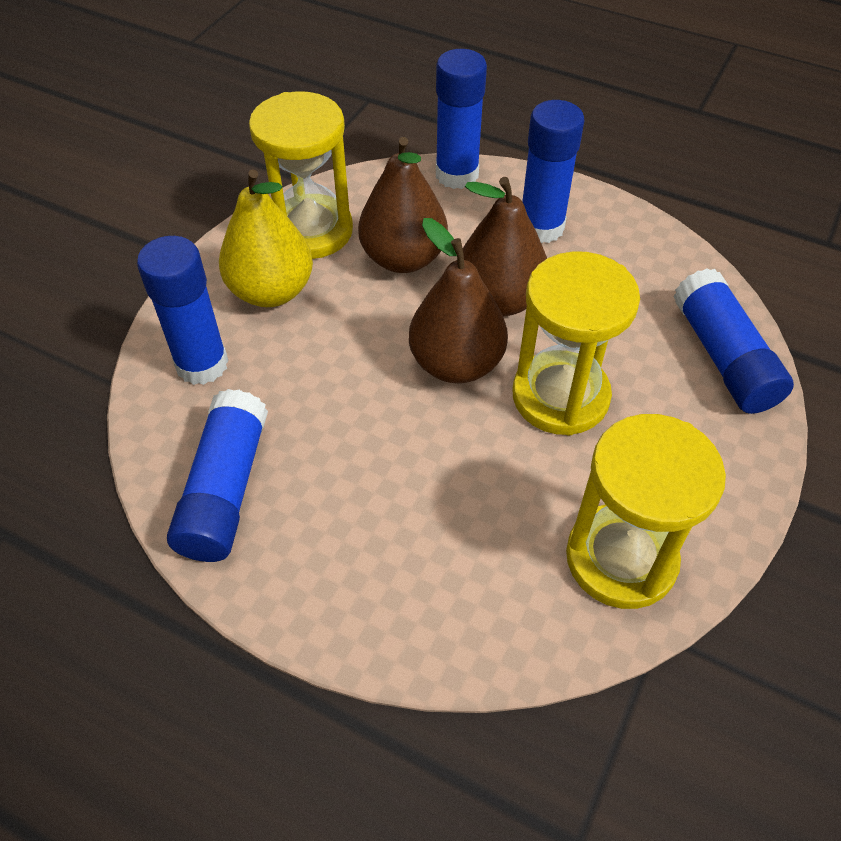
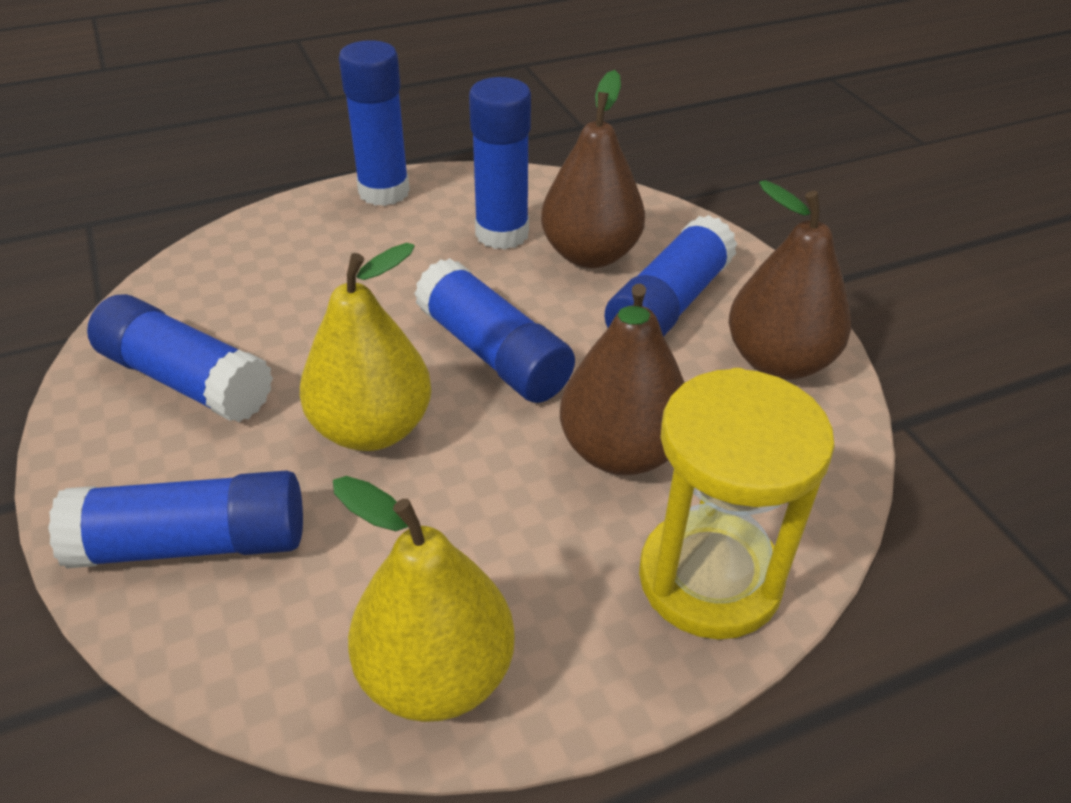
blue glue stick: [137,236,228,385] [167,389,268,562] [436,49,487,189] [522,100,585,243] [673,268,794,414] = 5 -> [48,470,303,569] [87,294,273,422] [339,40,410,206] [414,258,575,403] [469,77,531,249] [604,215,737,336] = 6
yellow hourglass: [249,91,353,259] [513,251,640,435] [566,414,726,609] = 3 -> [639,368,835,639] = 1
yellow pear: [219,170,313,307] = 1 -> [300,243,431,451] [333,476,515,722] = 2

